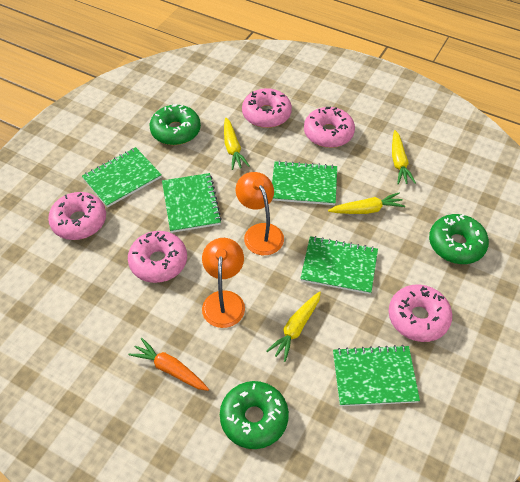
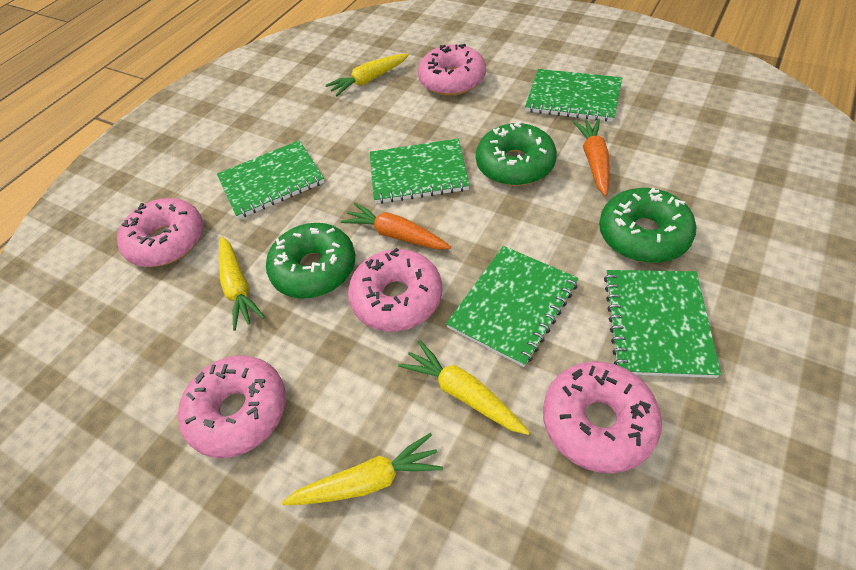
orange carrot: [128,338,209,391] = 1 -> [340,203,451,250] [573,118,610,196] = 2
orange lamp: [202,238,245,328] [236,172,284,255] = 2 -> none = 0

